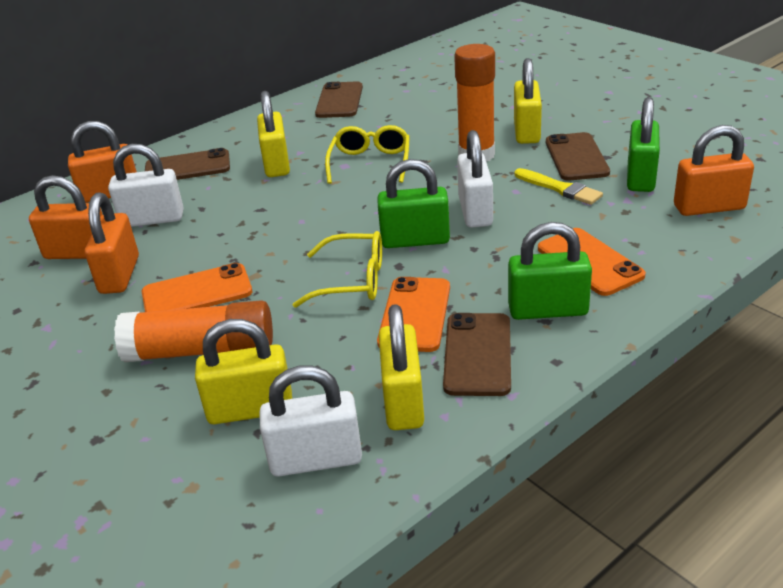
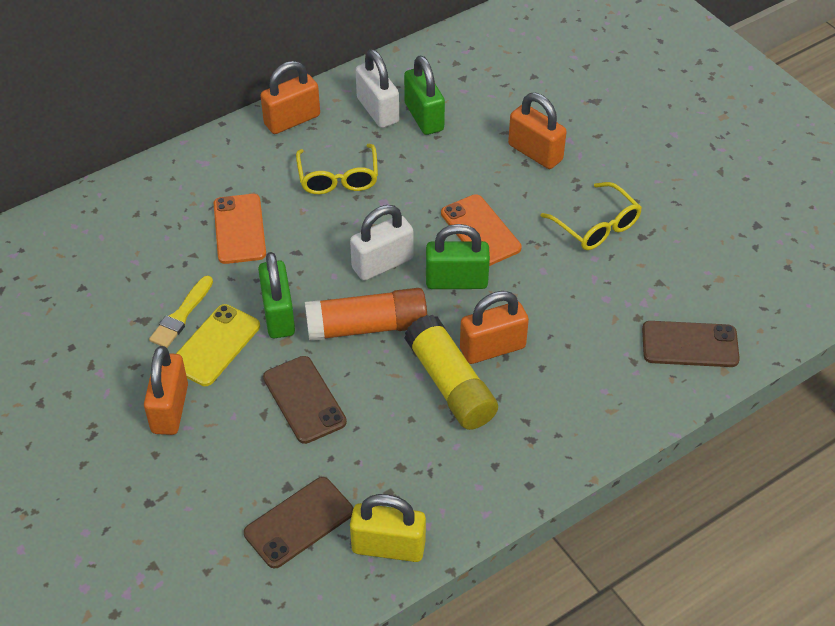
brown phone: [145,148,230,180] [315,81,363,118] [443,313,511,396] [546,132,610,181] = 4 -> [244,477,354,568] [263,356,347,444] [642,321,740,367] = 3
orange glue stick: [114,300,273,362] [454,44,495,161] = 2 -> [305,288,427,341] = 1
orange phone: [142,263,252,312] [377,277,450,352] [538,228,646,296] = 3 -> [214,194,266,264] [441,194,522,266] = 2
white padlock: [108,144,184,227] [259,366,362,477] [457,130,493,228] = 3 -> [350,205,413,281] [356,49,399,128] = 2
yellow glue stick: none = 0 -> [405,315,498,430] = 1
yellow padlock: [195,319,292,424] [257,91,290,177] [379,304,424,430] [514,58,542,144] = 4 -> [350,494,426,562] = 1
yellow phone: none = 0 -> [176,304,260,386] = 1

